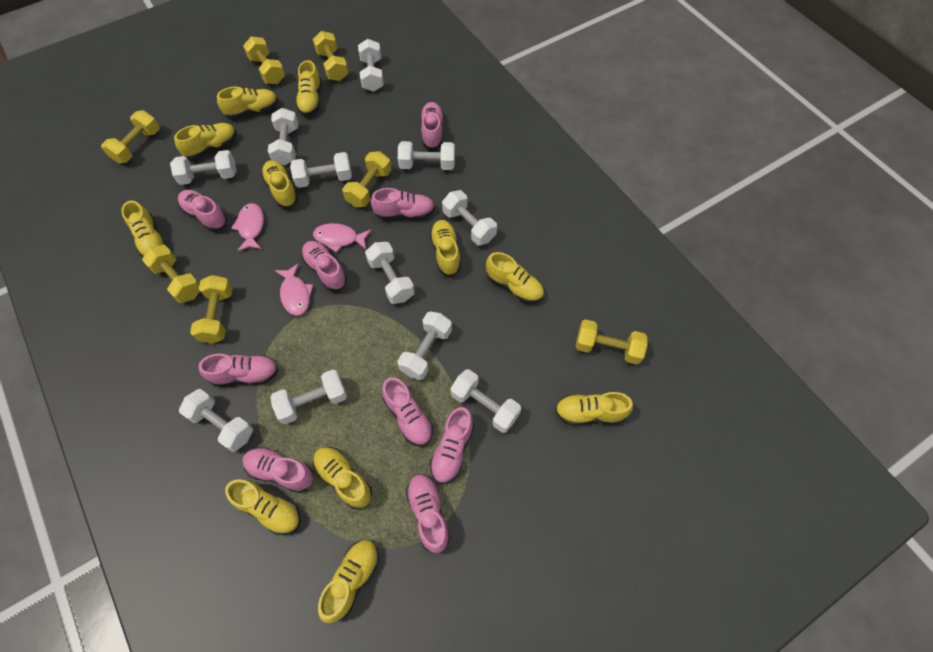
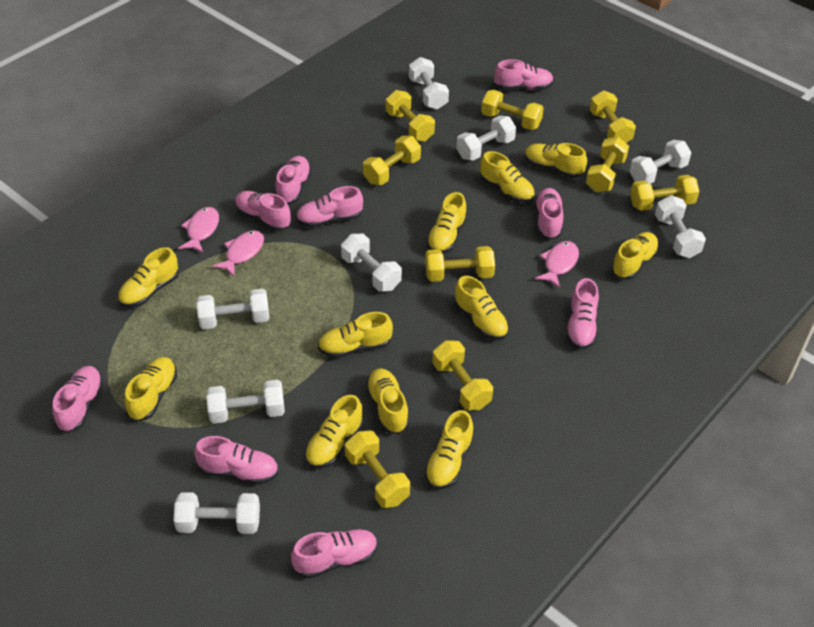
white dumbbell: [170,150,237,185] [179,389,253,452] [268,108,298,165] [270,369,347,424] [290,152,352,188] [358,39,384,92] [365,242,415,304] [397,311,452,380] [398,141,455,170] [442,190,497,246] [450,369,521,433] = 11 -> [173,492,260,534] [196,289,270,329] [206,380,285,424] [341,234,402,292] [409,57,449,110] [456,116,516,161] [630,140,692,184] [655,195,706,258] = 8
yellow dumbbell: [101,110,160,163] [142,245,200,303] [190,275,233,344] [243,36,285,84] [313,31,349,81] [342,151,391,207] [576,319,648,365] = 7 -> [345,430,410,508] [363,136,421,185] [386,90,435,142] [425,246,495,282] [432,340,493,410] [481,90,544,130] [586,137,629,192] [590,91,636,143] [630,175,699,211] = 9

